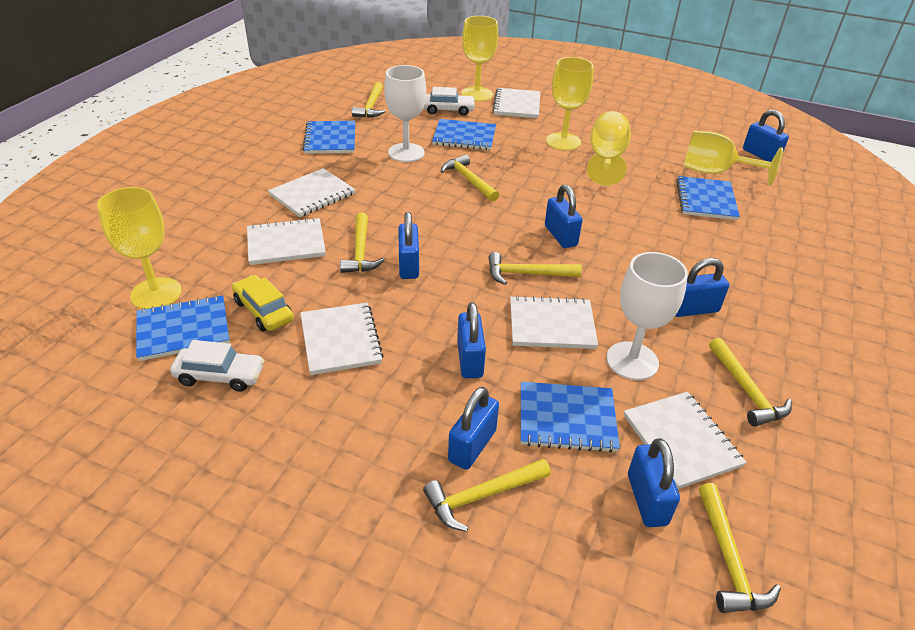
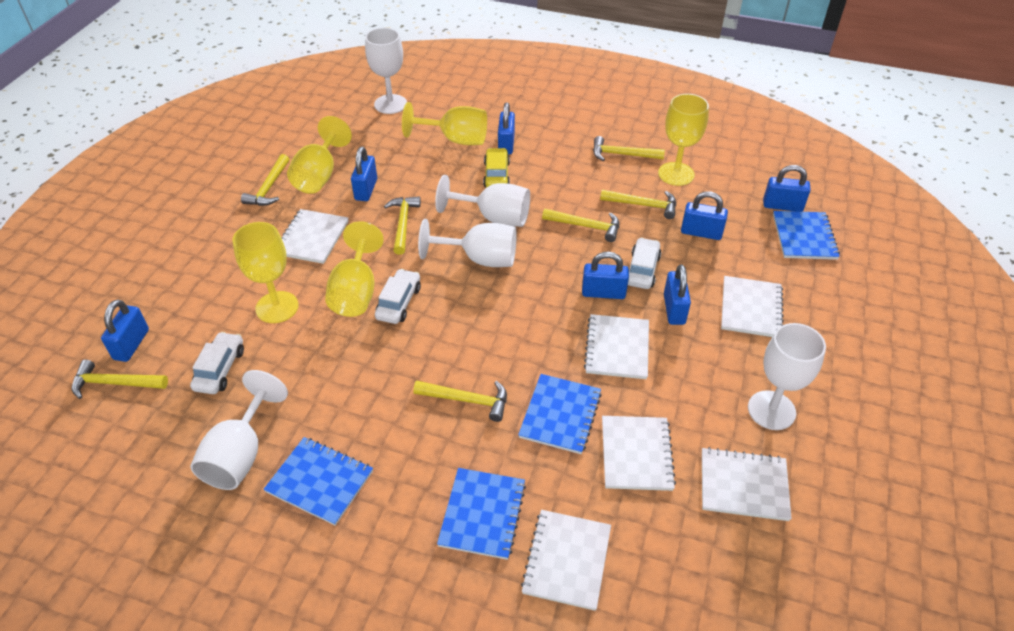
blue notebook: [136,295,230,361] [303,121,355,154] [432,119,496,150] [521,382,620,453] [677,176,740,220] = 5 -> [263,437,373,526] [437,468,526,560] [518,374,602,454] [773,211,840,260] = 4
white car: [170,340,264,391] [423,87,475,116] = 2 -> [190,332,244,394] [375,269,421,324] [628,237,661,289] = 3
white goblet: [384,65,426,162] [606,252,688,380] = 2 -> [190,370,288,490] [365,28,407,114] [418,219,517,267] [435,175,530,227] [748,323,826,430] = 5

